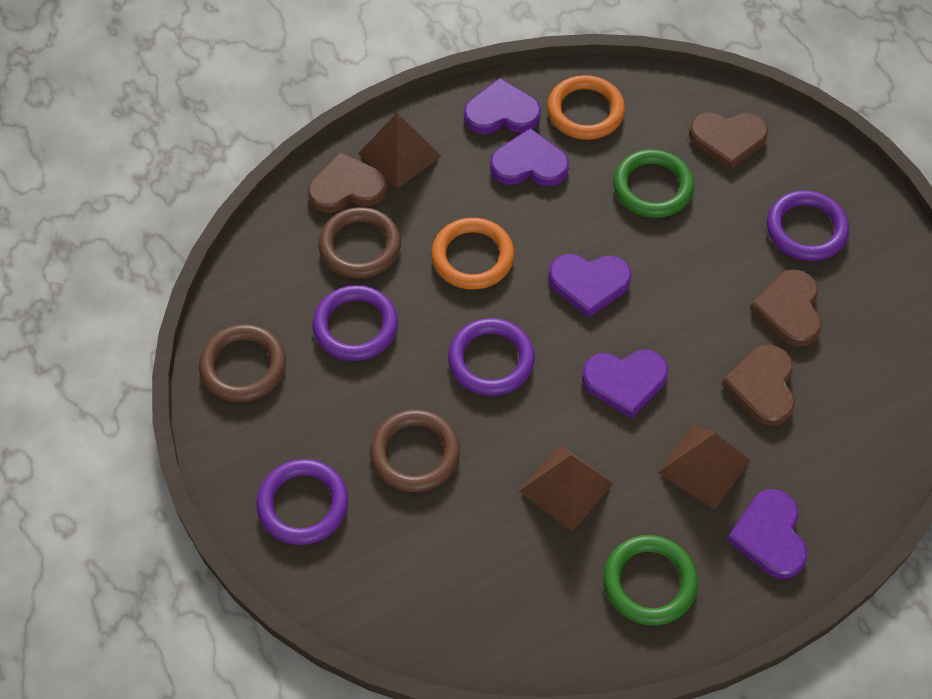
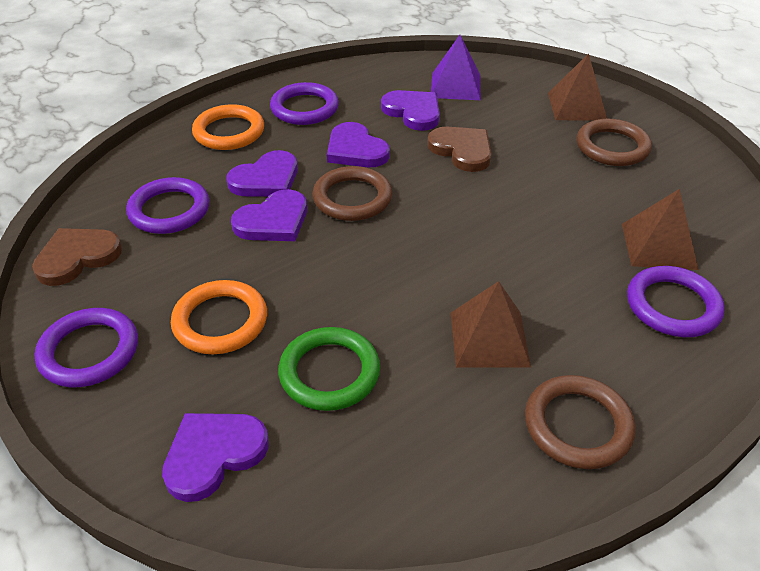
brown heart: [308,152,387,213] [689,112,768,170] [722,345,795,426] [750,269,822,346] = 4 -> [32,228,122,286] [427,127,492,172] = 2
green ring: [603,535,698,625] [613,150,694,218] = 2 -> [278,327,380,411] = 1
purple pyramid: none = 0 -> [431,35,481,100] = 1

